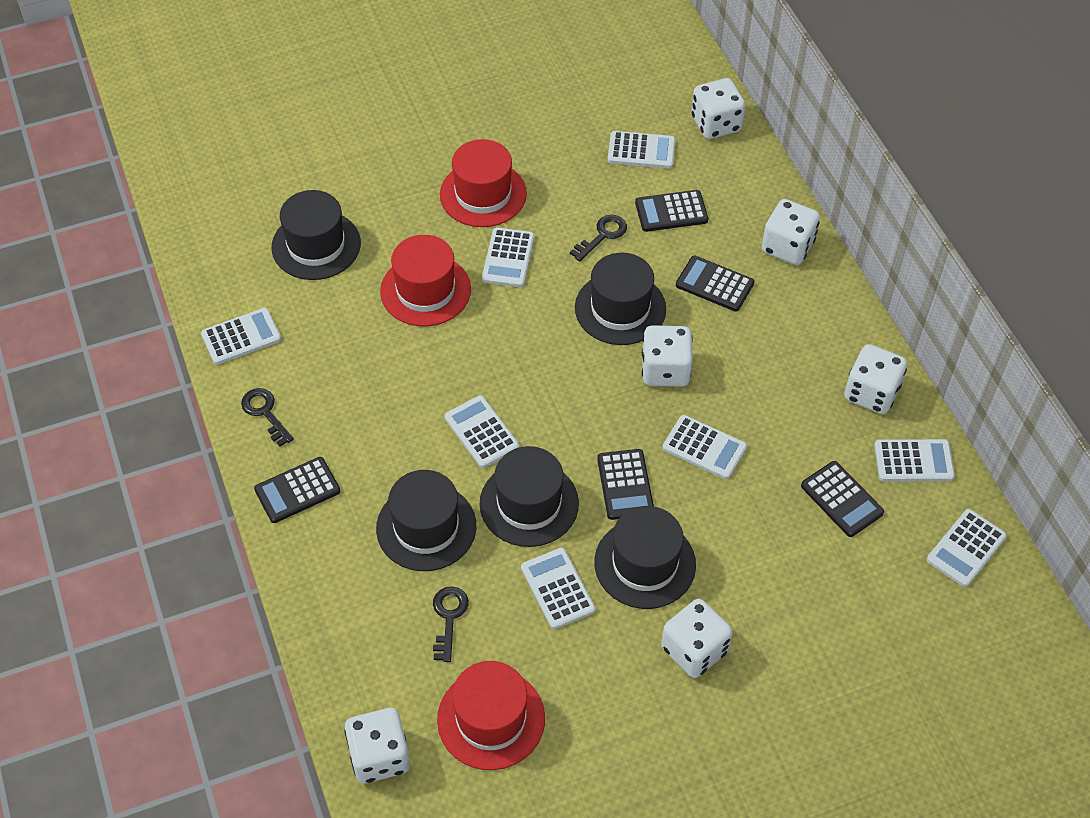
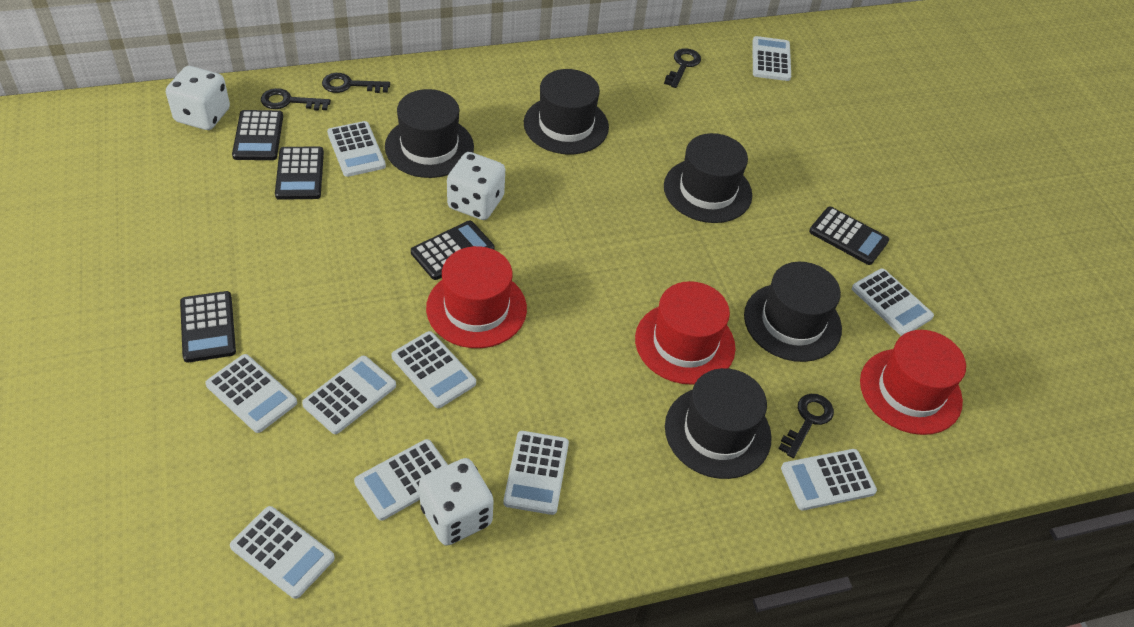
black key: [241,388,294,447] [433,587,469,662] [570,215,627,261] = 3 -> [261,88,331,111] [322,73,390,93] [664,48,701,88] [778,394,834,458] = 4
white calculator: [201,308,281,365] [444,395,519,468] [482,228,534,287] [521,548,595,629] [608,131,675,169] [663,415,747,479] [874,439,955,482] [927,509,1007,587] = 8 -> [205,354,297,433] [230,506,335,599] [302,356,396,434] [327,121,386,177] [354,439,448,521] [391,331,476,408] [503,431,569,515] [752,36,791,81] [781,449,877,510] [852,268,934,336] = 10
white dice: [344,708,410,783] [642,325,693,386] [661,599,733,678] [691,78,745,139] [762,199,820,265] [844,344,907,414] = 6 -> [166,66,230,130] [419,458,494,546] [447,152,505,220] = 3

